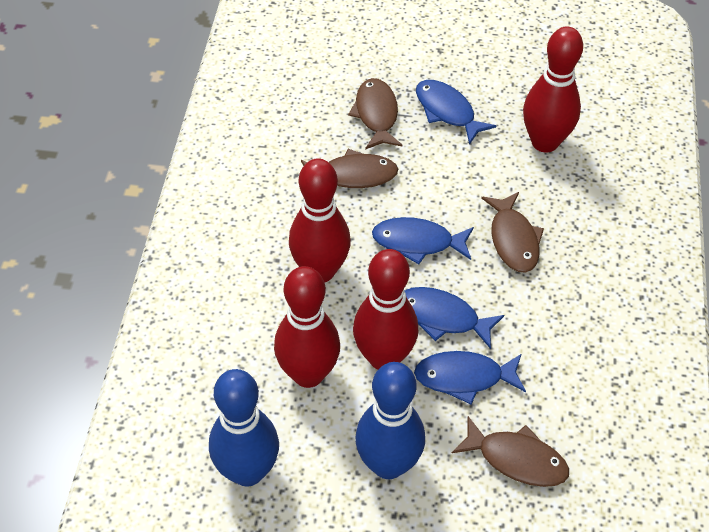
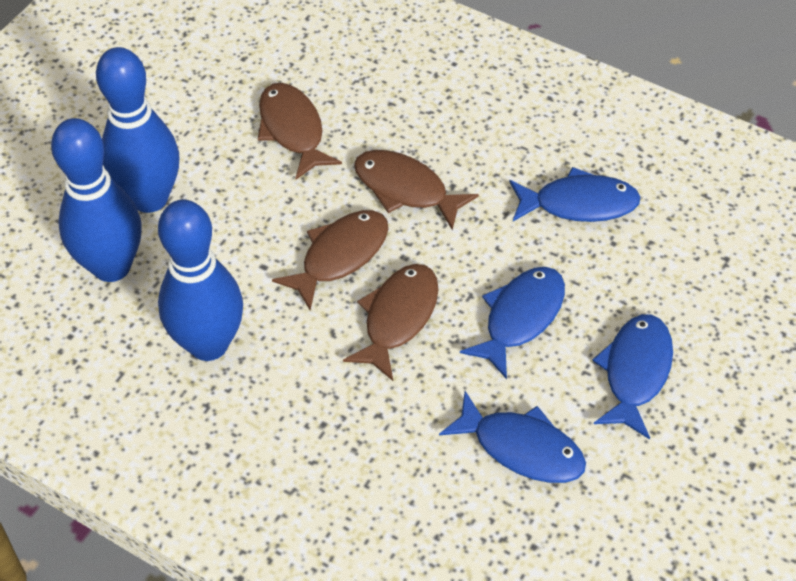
blue bowling pin: [209,369,279,486] [355,362,425,479] = 2 -> [51,118,142,282] [96,47,179,213] [158,200,243,361] = 3
red bowling pin: [274,266,340,388] [289,158,351,283] [353,249,418,370] [523,27,583,153] = 4 -> none = 0

